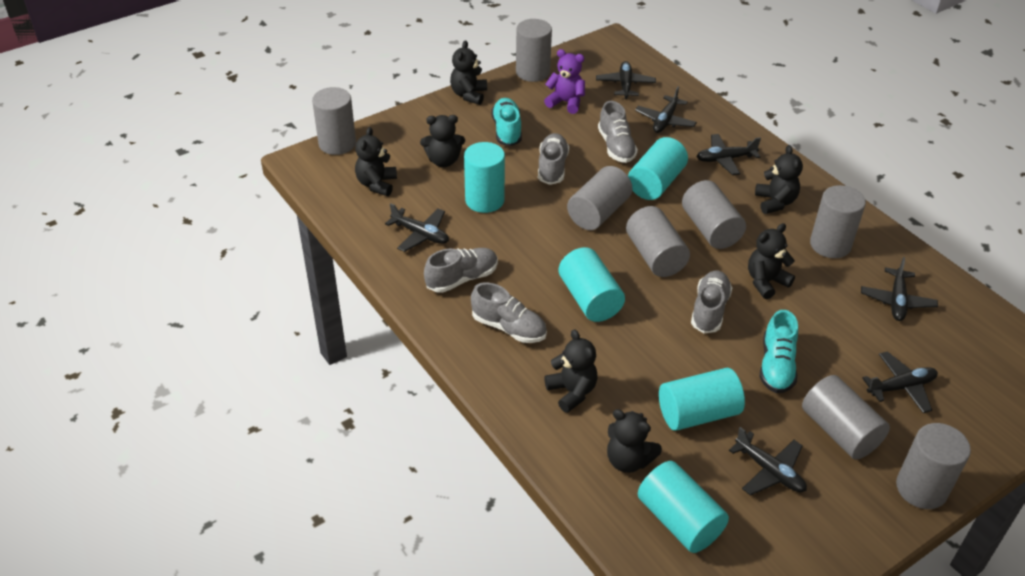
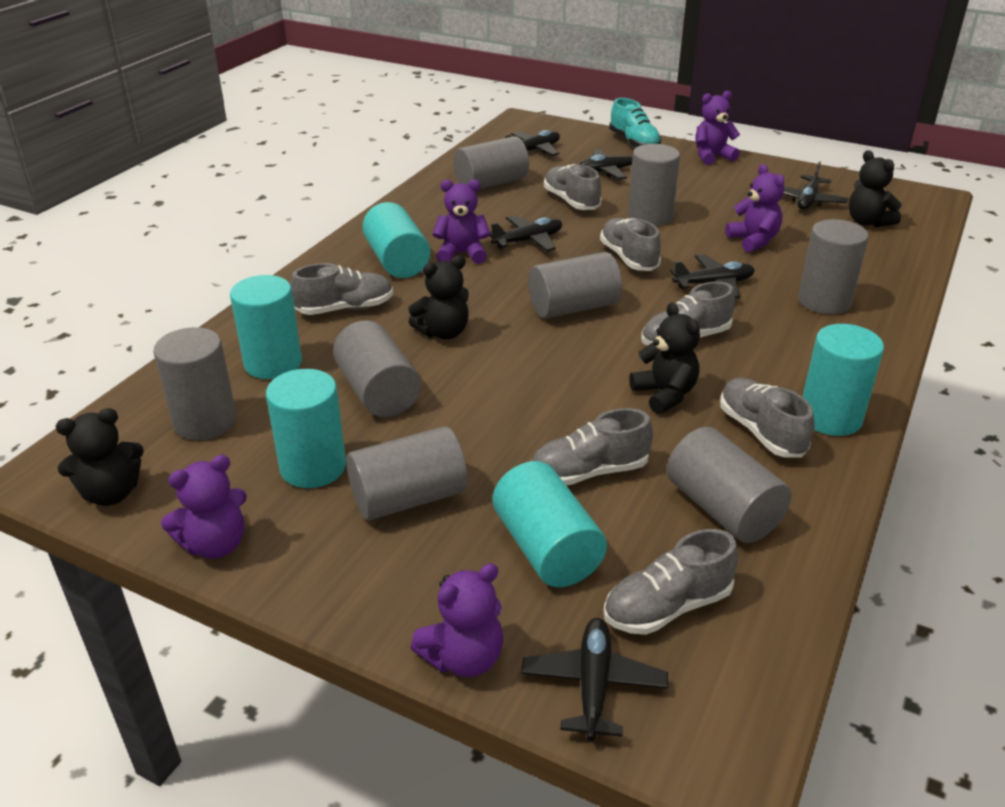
black plane: [385,203,449,252] [596,61,656,99] [635,86,697,133] [697,134,761,175] [729,427,807,496] [861,257,938,321] [862,351,938,413] = 7 -> [490,215,562,252] [505,130,560,156] [521,618,668,741] [579,143,646,180] [670,254,755,298] [783,162,849,210] = 6
black teddy bear: [355,127,397,196] [420,115,465,167] [450,40,487,105] [544,329,598,413] [607,409,662,473] [748,223,795,299] [755,145,803,214] = 7 -> [56,408,144,506] [408,255,469,339] [629,302,700,414] [848,150,902,227] = 4
grey shoe: [424,248,498,293] [471,282,547,343] [538,133,569,185] [598,101,638,163] [691,271,732,333] = 5 -> [290,263,393,315] [531,408,653,486] [544,164,601,210] [600,218,661,271] [603,529,738,635] [641,282,735,346] [720,378,814,457] = 7
purple teddy bear: [544,49,585,114] = 1 -> [161,455,247,559] [410,563,503,677] [432,180,490,264] [696,91,740,165] [725,164,784,252] = 5
turquoise shoe: [491,98,522,146] [760,310,798,393] = 2 -> [609,98,661,148] = 1

